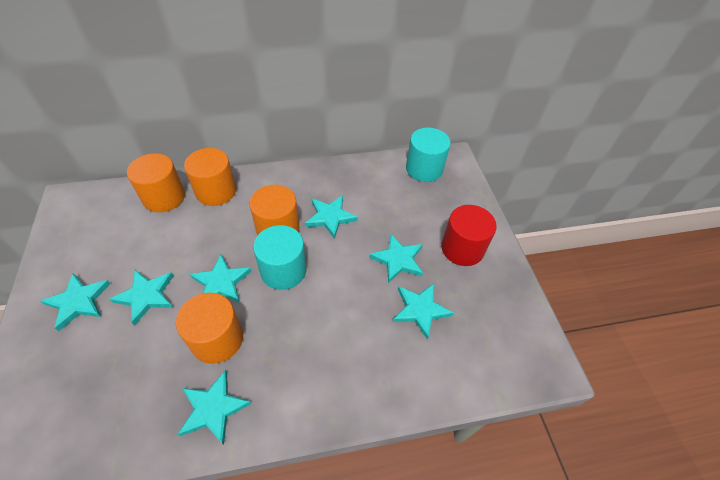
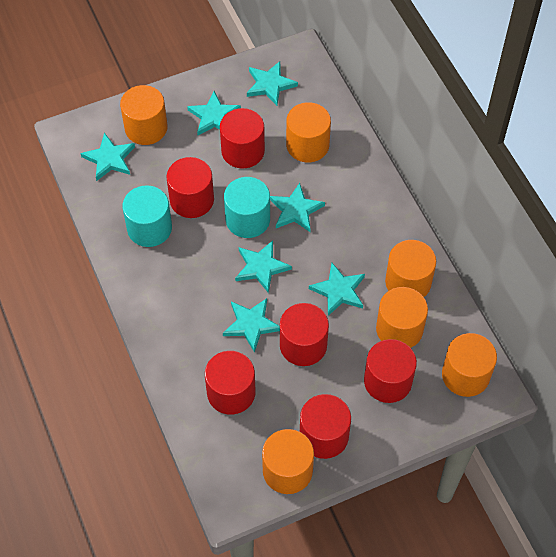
orange cylinder: [127,153,185,212] [176,293,243,364] [184,148,236,206] [250,185,299,236] = 4 -> [120,85,168,145] [262,429,314,494] [286,102,331,162] [376,287,428,348] [385,240,436,297] [442,333,497,397] = 6
red cylinder: [441,205,497,266] = 1 -> [166,157,214,218] [205,351,255,415] [220,108,265,169] [280,303,329,366] [300,394,351,459] [364,339,417,403] = 6

